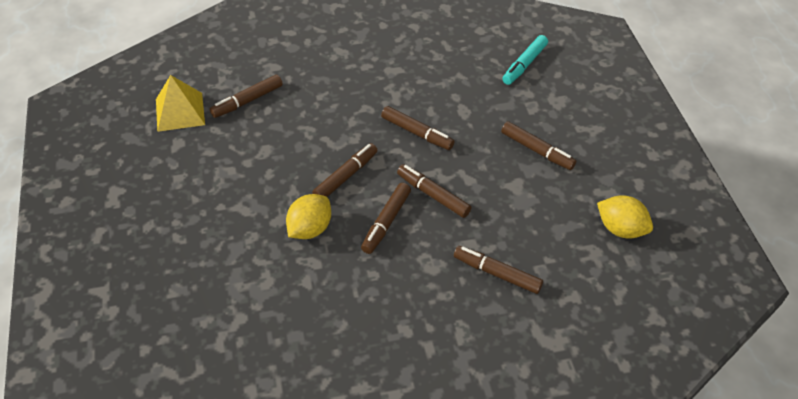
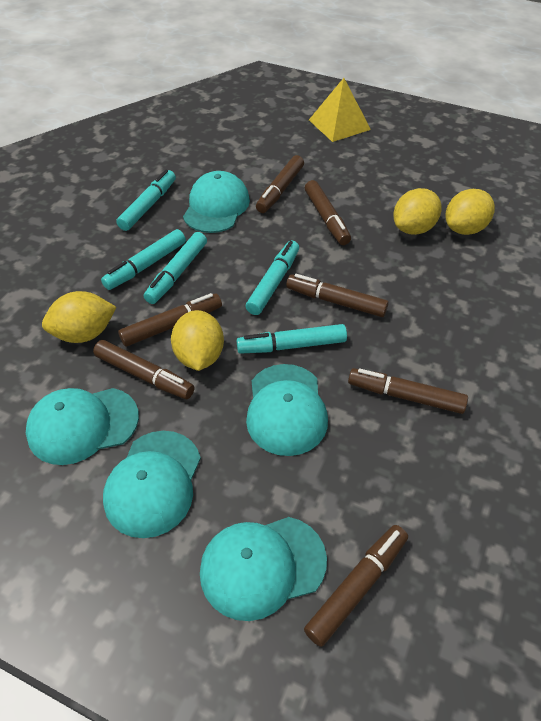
turquoise cap: none = 0 -> [26,388,139,465] [103,431,201,538] [183,171,250,233] [200,517,327,621] [246,364,328,456] = 5
turquoise marker: [502,35,548,85] = 1 -> [101,229,186,290] [116,170,176,231] [144,232,207,304] [237,324,347,354] [245,241,299,315] = 5
yellow lemon: [286,194,331,239] [597,195,653,239] = 2 -> [42,291,116,343] [171,310,224,371] [393,188,442,235] [446,189,495,235] = 4

